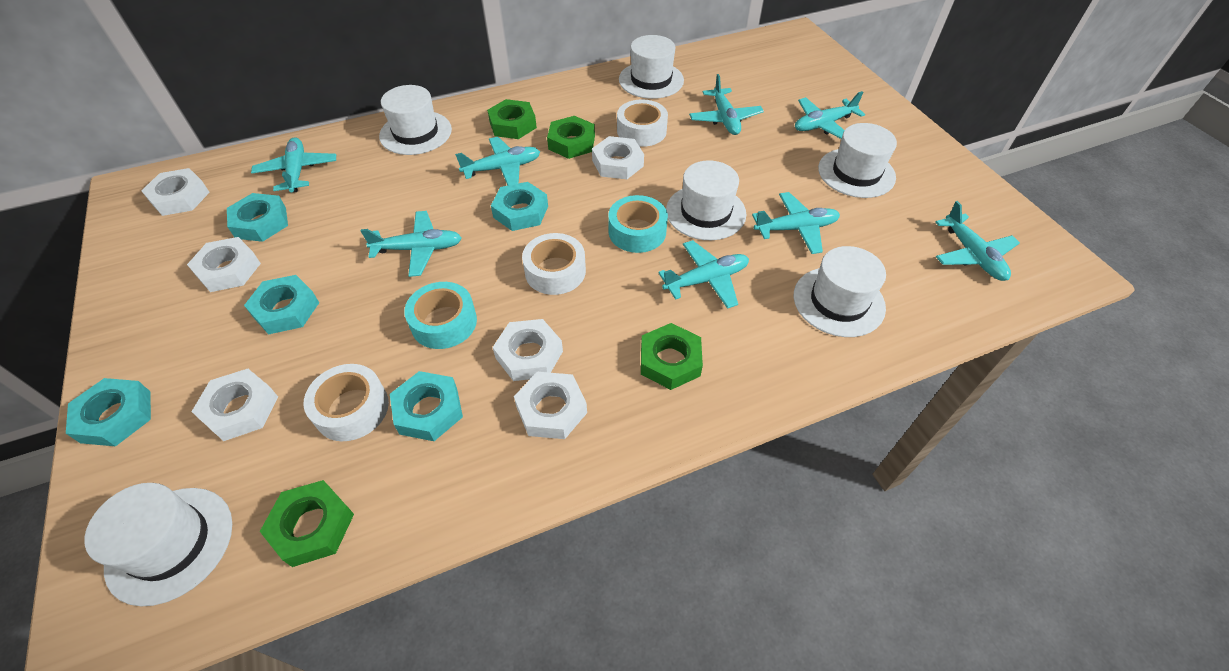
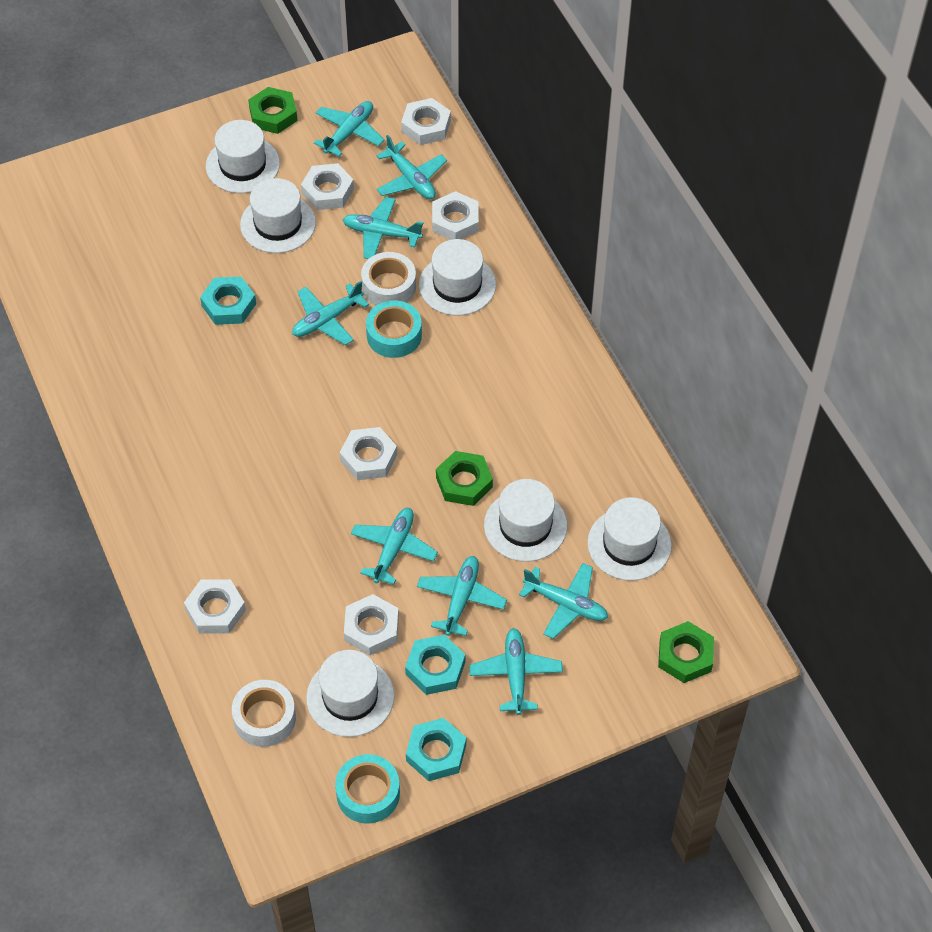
green nut: [260,480,354,567] [487,99,537,139] [547,116,595,159] [641,323,703,390] = 4 -> [248,87,298,134] [436,451,493,506] [658,621,714,683] = 3
turquoise nut: [66,378,151,446] [227,193,288,242] [244,275,319,335] [390,371,463,441] [491,182,548,231] = 5 -> [200,276,256,325] [405,635,465,695] [406,718,466,781] = 3
white tape: [304,364,389,441] [522,233,586,295] [617,99,668,147] = 3 -> [232,680,296,747] [361,252,416,306] = 2

